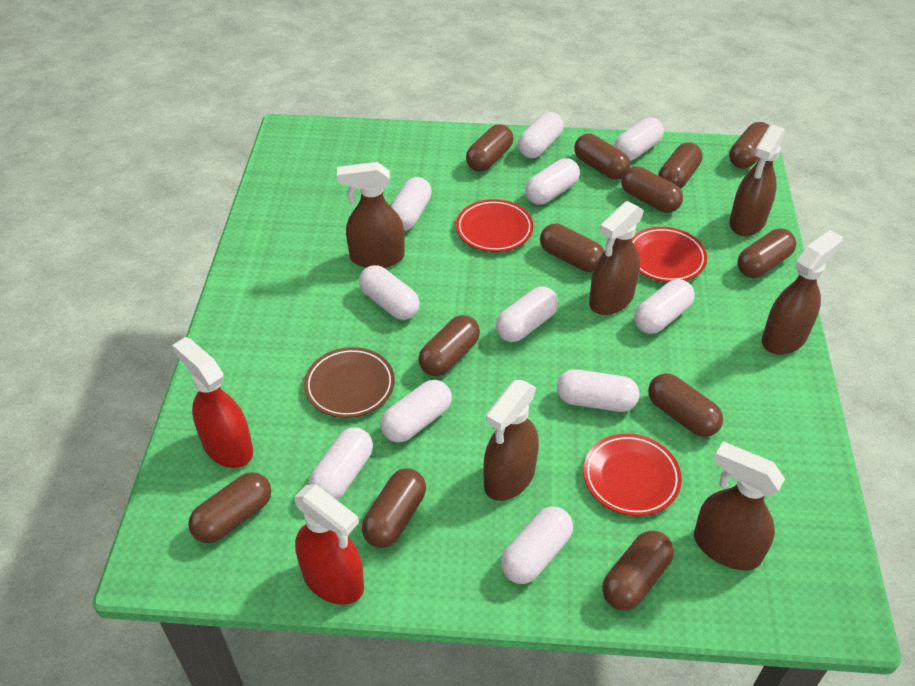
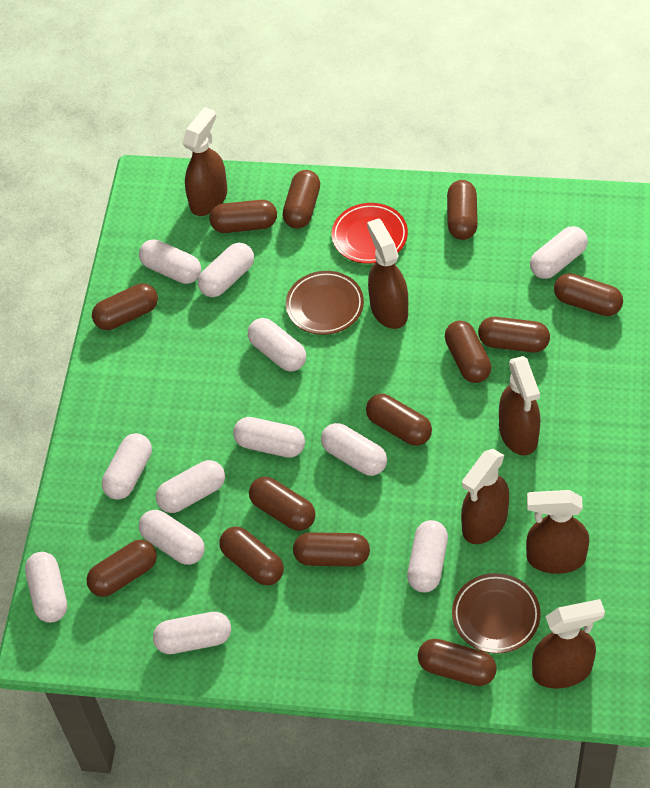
brown capsule: [188,472,271,543] [362,468,426,548] [418,315,480,376] [466,124,513,172] [540,224,604,272] [574,134,630,179] [602,530,674,610] [621,166,683,213] [648,373,723,437] [658,142,703,189] [729,122,769,169] [737,229,796,278] = 12 -> [86,540,157,597] [92,283,158,330] [209,200,277,233] [219,526,284,586] [249,477,316,531] [282,170,320,229] [293,532,370,566] [366,394,432,446] [418,639,497,686] [445,321,492,383] [447,180,478,240] [478,317,550,353] [554,273,623,316] = 13
brown plate: [304,347,395,418] = 1 -> [286,271,364,335] [452,573,541,654] = 2
red plate: [456,199,534,252] [583,434,682,516] [631,227,707,282] = 3 -> [331,203,408,264] = 1
red spray bottle: [172,337,253,468] [294,484,364,605] = 2 -> none = 0
white capsule: [309,428,373,500] [359,265,420,320] [380,380,452,443] [391,177,432,231] [496,287,559,342] [501,506,573,584] [518,112,564,158] [525,158,580,205] [557,369,639,412] [614,117,664,161] [634,279,695,334] = 11 -> [25,552,67,623] [102,433,152,500] [139,239,201,284] [139,510,205,565] [153,612,231,654] [156,460,225,513] [198,243,254,297] [233,417,305,458] [248,318,306,371] [321,423,387,476] [407,520,448,592] [530,226,588,279] = 12

